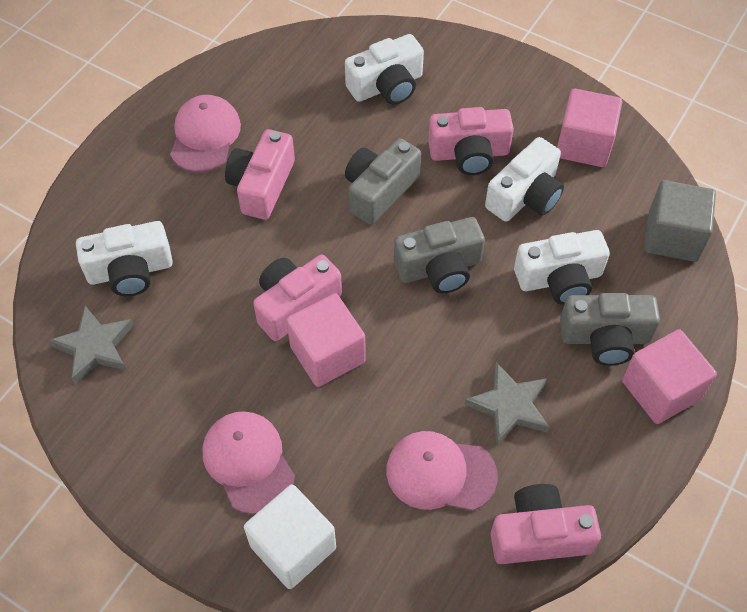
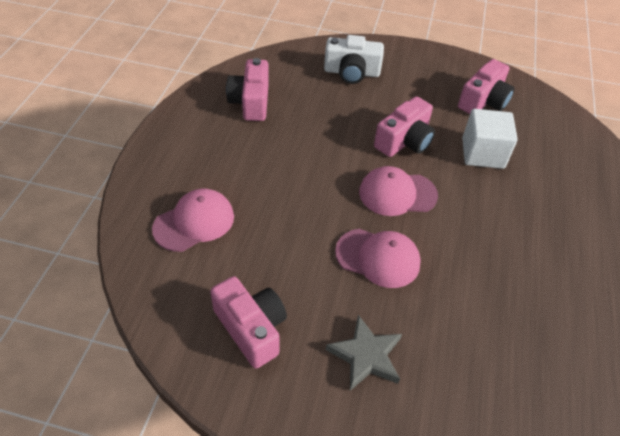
grey camera: [345,138,421,225] [394,217,485,293] [560,293,660,366] = 3 -> none = 0
grey cube: [644,180,716,262] = 1 -> none = 0
grey star: [48,305,134,384] [464,362,549,446] = 2 -> [326,315,402,391] = 1
pink cube: [286,294,366,387] [557,89,622,167] [622,329,717,424] = 3 -> none = 0
white camera: [76,221,173,296] [345,34,424,105] [485,137,564,222] [514,230,610,305] = 4 -> [324,35,384,84] = 1

